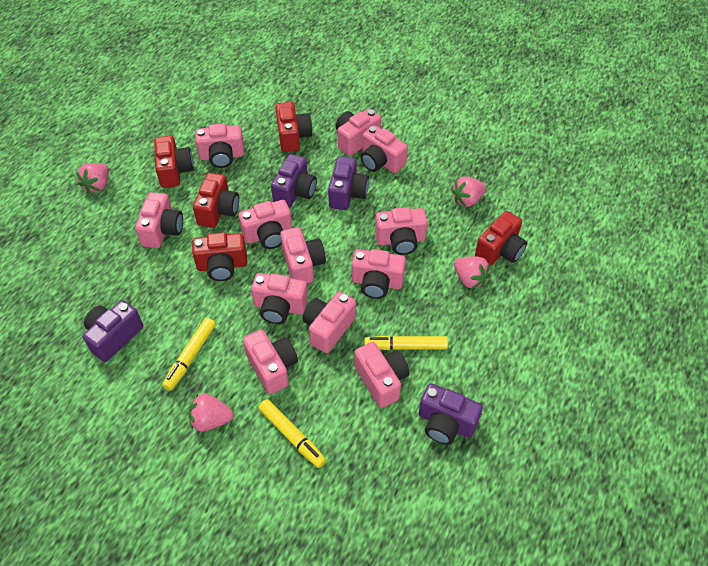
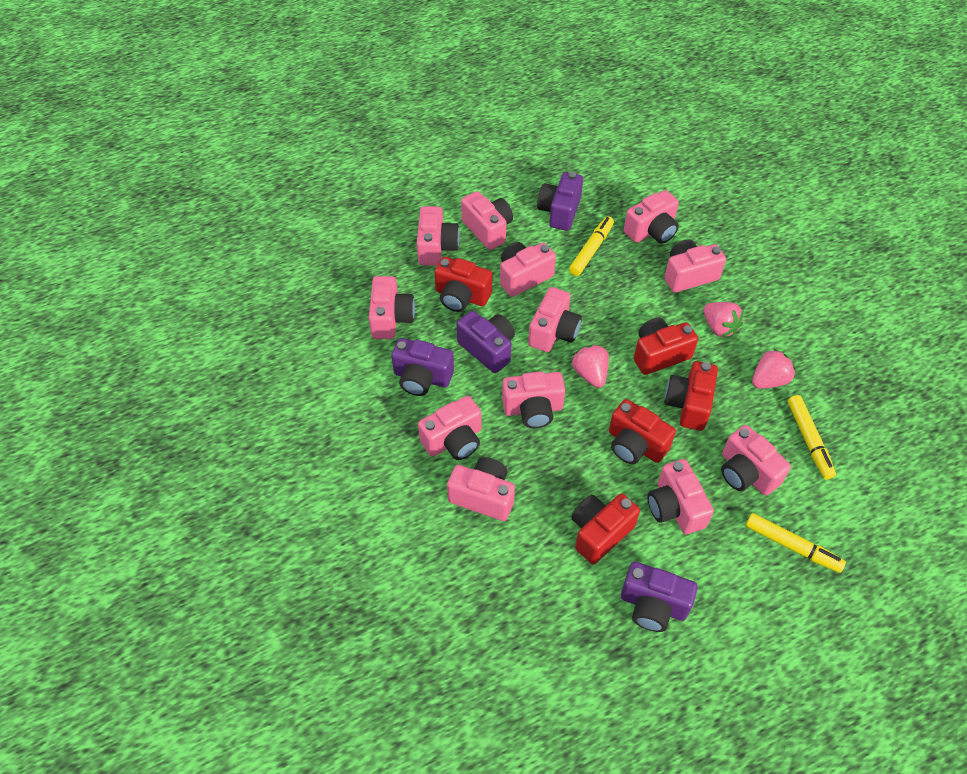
pink strawberry: [76,163,109,193] [189,394,234,431] [452,176,486,207] [454,256,490,289] = 4 -> [572,345,609,388] [703,302,744,337] [752,348,796,389] = 3

